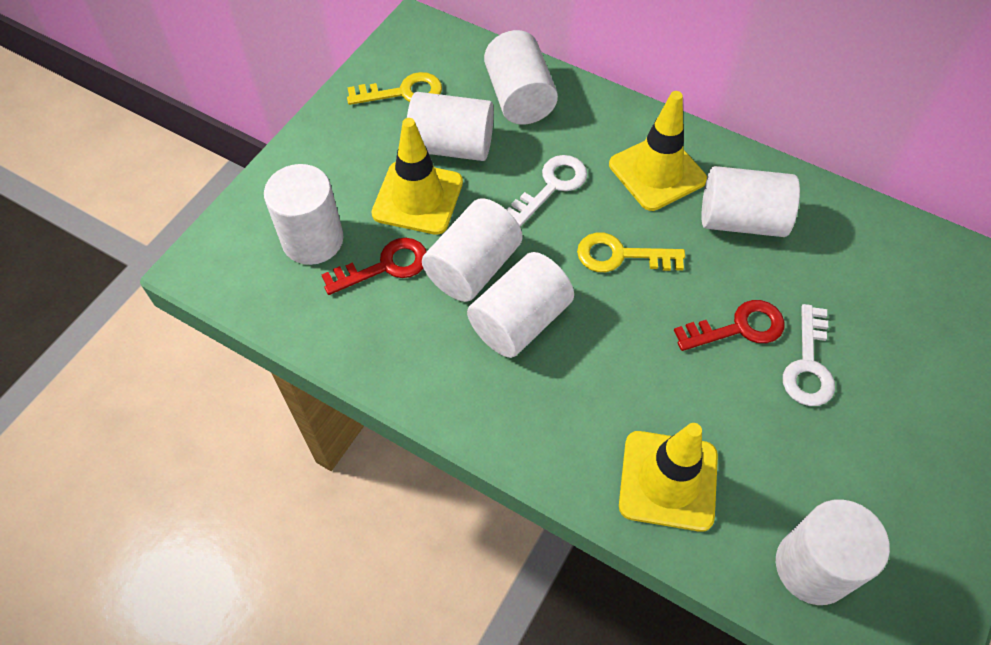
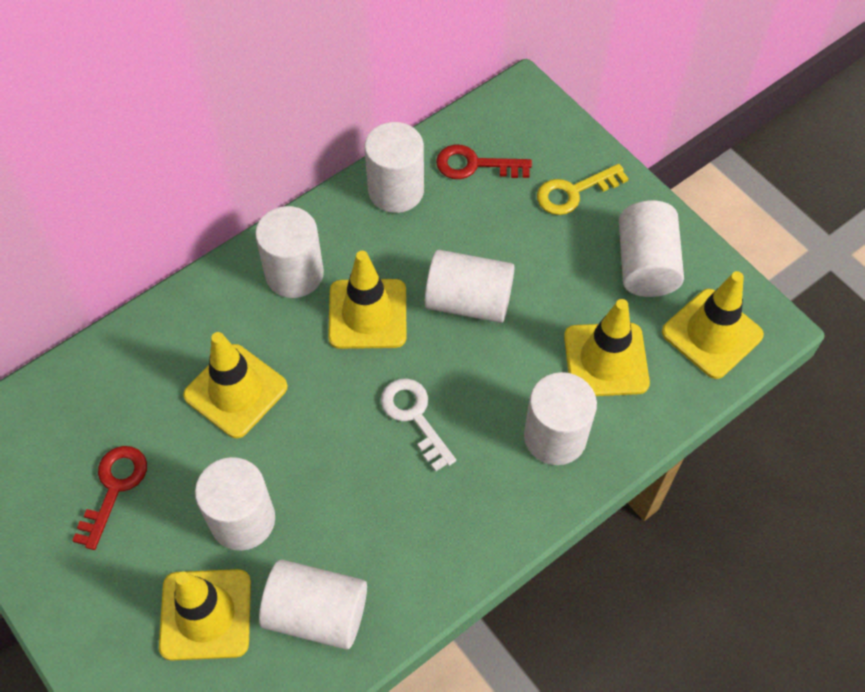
white key: [506,155,587,226] [783,304,835,406] = 2 -> [381,378,456,472] = 1
yellow key: [347,72,442,105] [577,232,685,272] = 2 -> [537,164,629,215] = 1
yellow traffic cone: [372,118,463,235] [609,91,707,211] [619,423,718,532] = 3 -> [159,569,251,661] [183,332,288,438] [328,251,406,349] [564,299,650,396] [662,271,764,379] = 5

